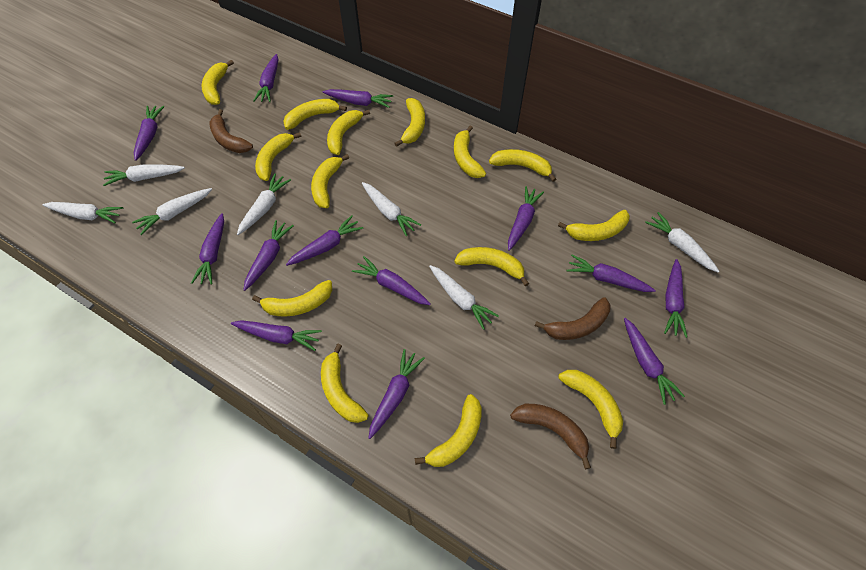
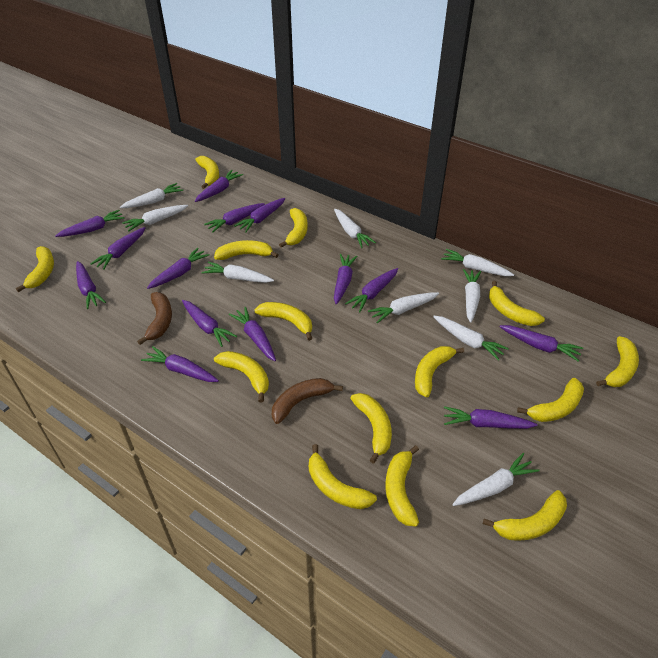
brown banana: [209,109,253,153] [510,404,591,469] [535,297,610,340] = 3 -> [137,292,172,345] [272,378,343,424] = 2
purple carrot: [134,106,165,161] [191,213,224,285] [231,320,322,351] [243,220,294,291] [253,54,278,102] [286,216,363,266] [323,89,393,108] [352,256,431,305] [368,349,425,439] [508,186,544,251] [567,255,656,292] [624,318,685,405] [664,259,687,338] = 13 -> [55,210,125,237] [76,261,106,309] [90,227,145,270] [141,346,219,382] [147,248,210,289] [182,300,237,347] [195,170,243,202] [204,203,265,233] [229,307,276,361] [234,198,285,232] [334,254,357,305] [345,268,398,312] [444,406,537,429] [500,325,583,362] = 14
white carrot: [42,202,123,223] [103,164,185,186] [132,188,212,235] [237,173,291,235] [362,182,421,236] [429,265,499,330] [645,212,719,272] = 7 -> [120,183,183,208] [122,205,188,232] [201,262,274,283] [334,209,376,248] [368,292,439,323] [433,316,509,361] [441,249,514,276] [452,453,539,506] [463,269,481,323] = 9

